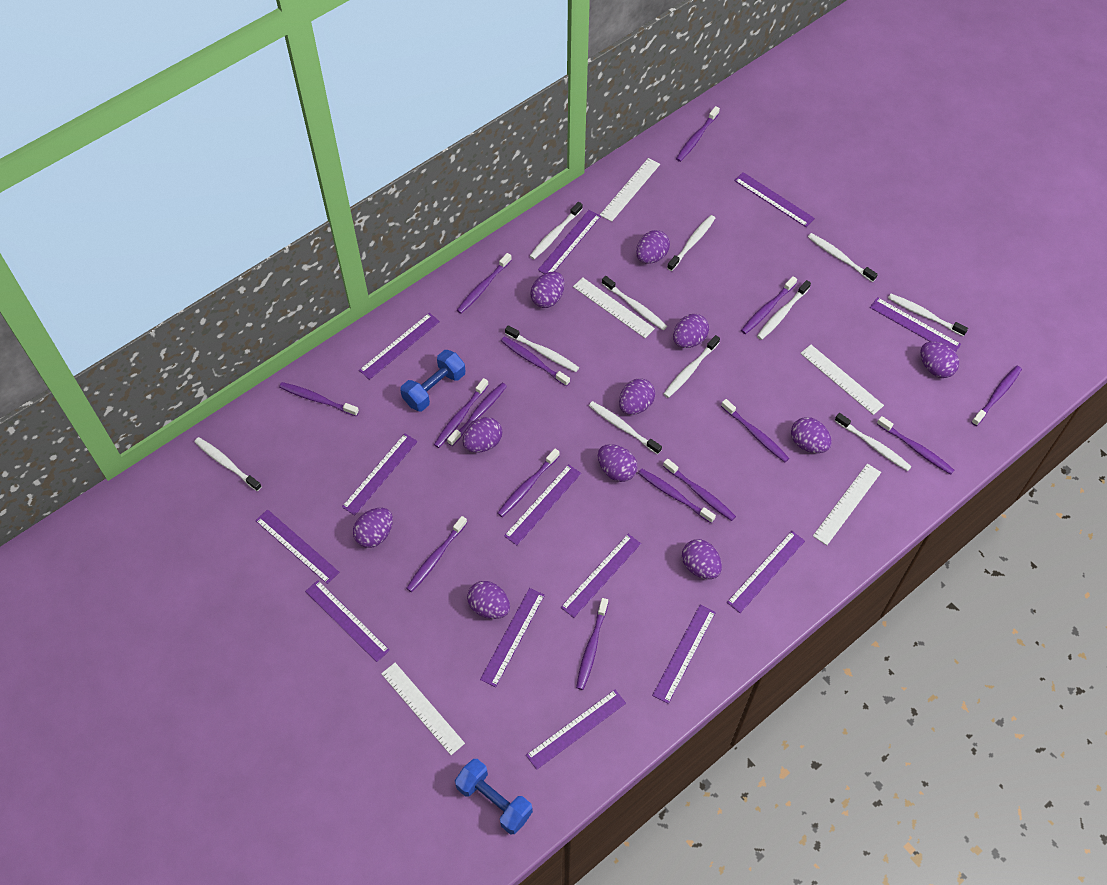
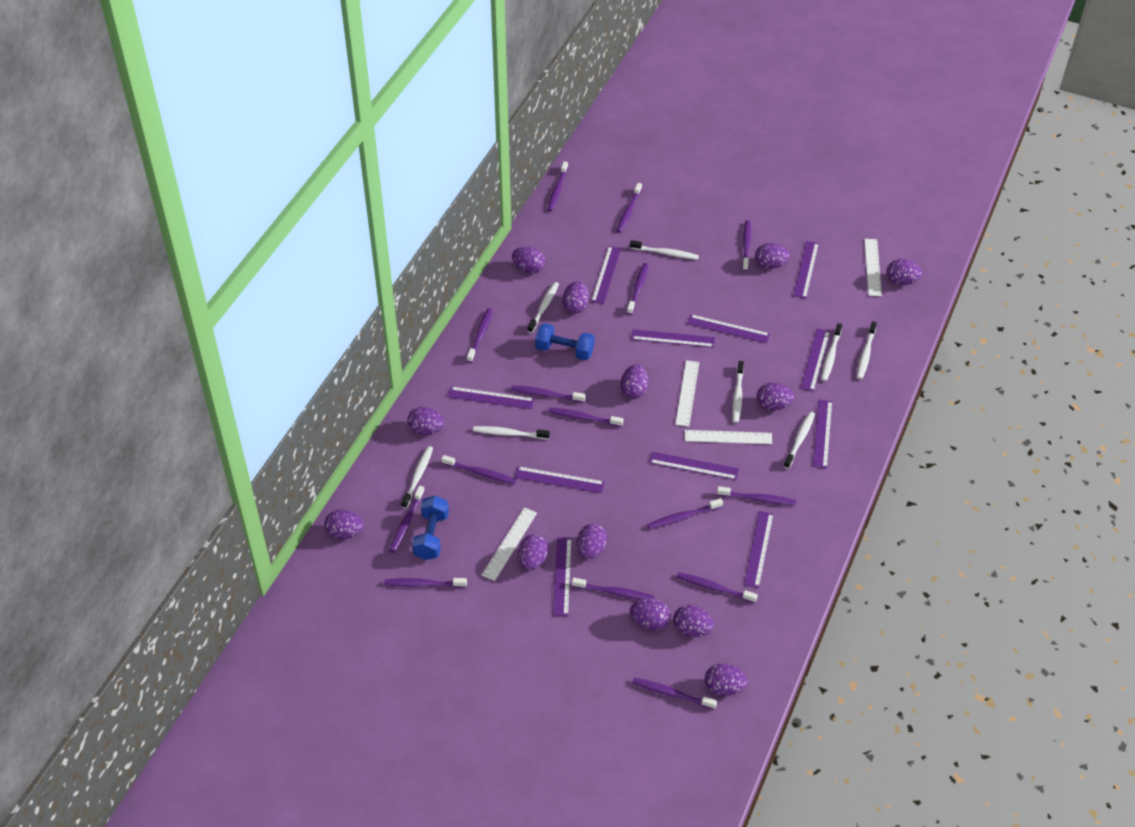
purple egg: [353,508,393,548] [463,417,502,453] [467,581,510,619] [530,272,565,308] [598,444,637,482] [619,378,655,415] [636,230,670,264] [673,314,709,348] [682,539,722,579] [791,417,832,453] [920,341,959,378] = 11 -> [324,509,364,539] [407,407,444,435] [512,247,545,274] [518,534,549,570] [562,281,589,313] [577,524,607,559] [621,365,648,399] [630,599,671,630] [673,605,714,637] [705,663,747,696] [755,243,790,269] [757,383,794,410] [887,259,922,285] = 13
purple ruler: [255,509,339,584] [305,580,390,662] [342,433,418,516] [359,313,440,380] [480,588,545,687] [504,464,581,545] [526,690,626,770] [538,210,601,274] [561,534,641,618] [652,605,716,704] [727,531,805,613] [734,172,815,227] [870,297,961,353] = 13 -> [448,386,534,409] [515,466,605,493] [553,537,572,616] [591,246,621,304] [631,329,715,348] [649,452,739,480] [687,314,770,343] [744,511,774,588] [793,241,819,299] [800,328,830,392] [813,400,833,469] = 11
white ruler: [381,663,465,755] [573,277,655,338] [600,158,660,222] [800,345,884,415] [813,464,881,545] = 5 -> [482,508,537,581] [675,360,699,427] [685,430,772,444] [864,239,882,296] = 4
white toothbrush: [194,437,262,491] [505,325,579,372] [530,202,582,259] [589,401,662,454] [602,276,667,330] [664,335,720,398] [667,215,715,271] [757,280,811,340] [808,233,878,282] [835,413,912,471] [888,294,968,336] = 11 -> [401,446,433,508] [473,426,550,439] [528,282,559,333] [630,240,699,260] [732,361,744,423] [784,412,815,469] [821,323,842,381] [857,321,877,379] = 8

